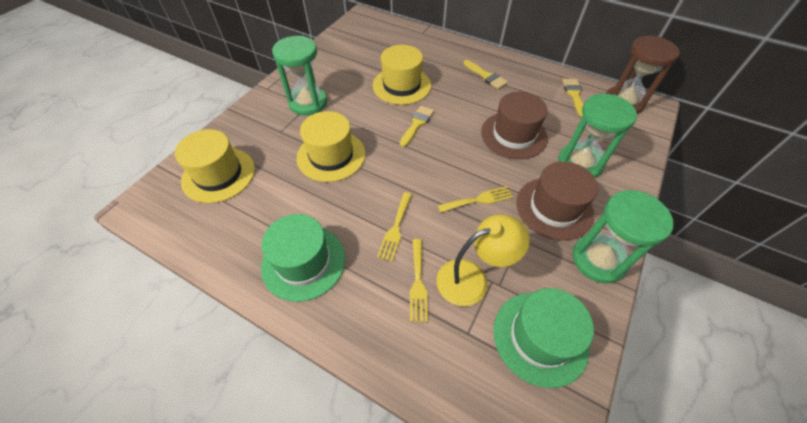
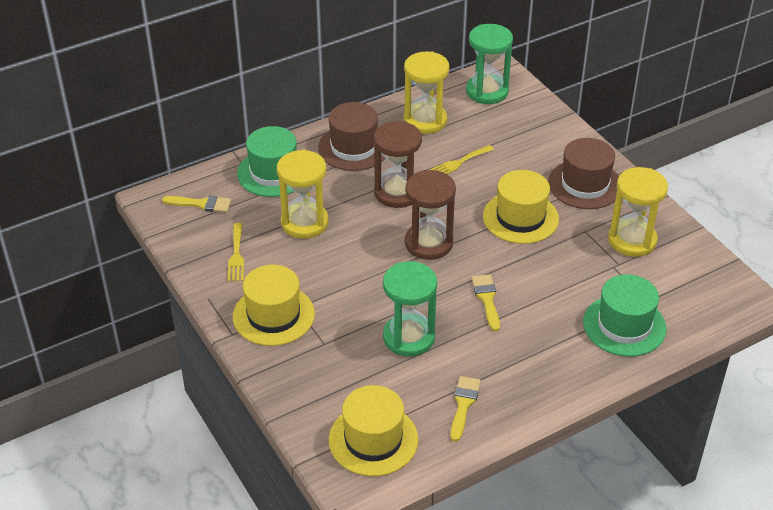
brown hourglass: [606,36,680,114] = 1 -> [374,121,422,208] [405,170,456,260] = 2
green hourglass: [272,36,327,116] [558,94,637,178] [572,190,674,283] = 3 -> [383,261,437,357] [466,24,513,104] = 2
yellow fork: [377,192,412,262] [410,239,428,322] [437,186,513,213] = 3 -> [228,223,244,282] [430,145,494,174] = 2
yellow hourglass: none = 0 -> [277,150,329,239] [404,52,450,134] [608,167,668,257] = 3
yellow lamp: [437,215,530,306] = 1 -> none = 0

